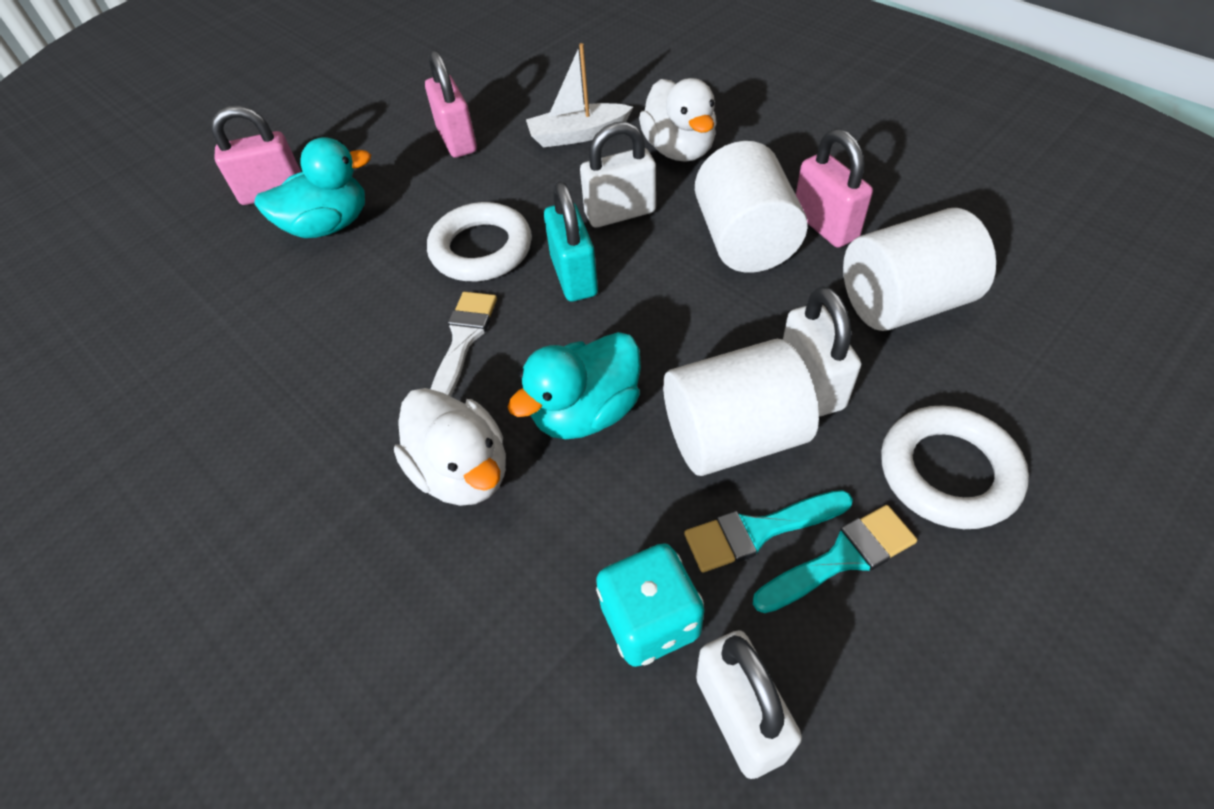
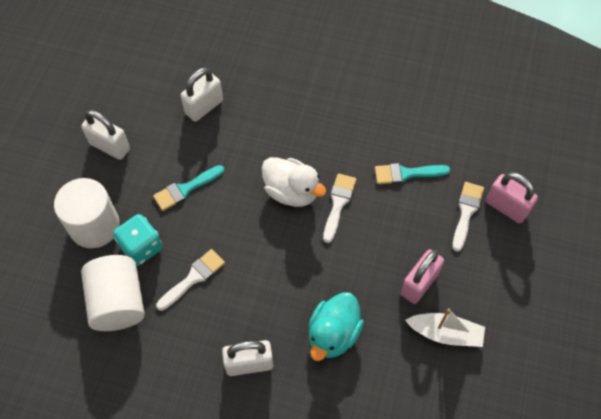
pink padlock: [211,106,301,205] [425,50,477,158] [796,129,873,248] = 3 -> [400,250,444,304] [486,172,538,223] = 2
turquoise duck: [254,137,371,238] [508,332,641,439] = 2 -> [309,292,364,361] = 1
turquoise padlock: [544,182,598,302] = 1 -> none = 0
white brush: [431,292,497,396] = 1 -> [156,249,225,311] [323,173,357,243] [452,182,484,252] = 3
white cylinder: [663,339,819,476] [695,141,808,273] [843,208,996,331] = 3 -> [54,178,120,248] [81,255,145,331] = 2
white duck: [394,388,506,506] [639,78,717,162] = 2 -> [262,157,326,207] = 1
white ring: [427,202,532,281] [881,405,1029,529] = 2 -> none = 0

